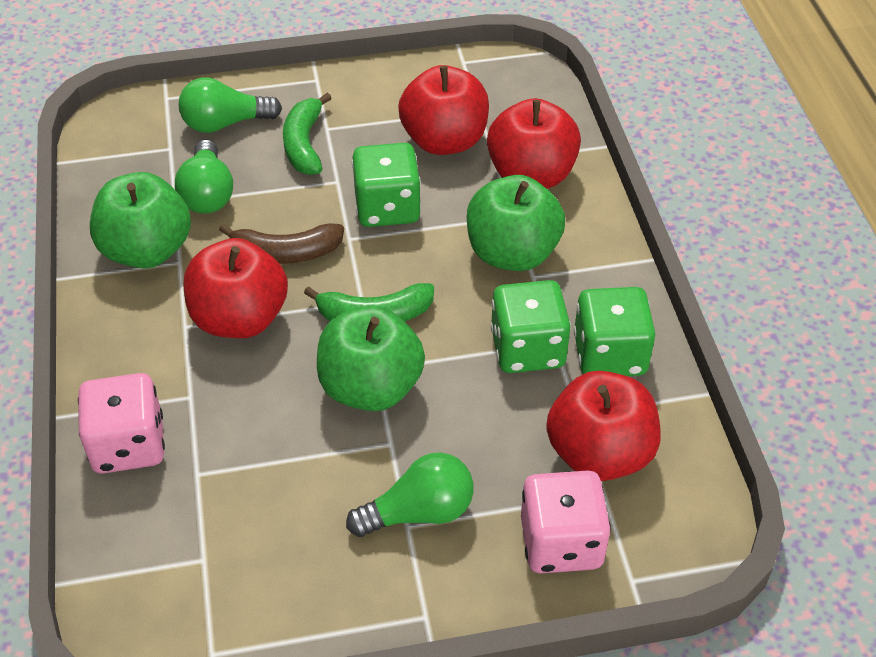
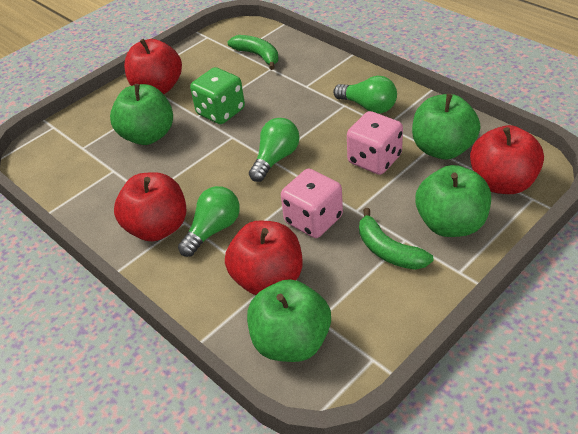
brown banana: [219,223,344,264] = 1 -> none = 0
green apple: [90,172,191,269] [317,306,425,411] [467,175,565,271] = 3 -> [110,84,173,145] [247,279,331,362] [412,94,480,159] [416,165,491,237] = 4
green dice: [352,143,421,227] [491,280,571,373] [574,287,655,376] = 3 -> [190,67,245,124] = 1

